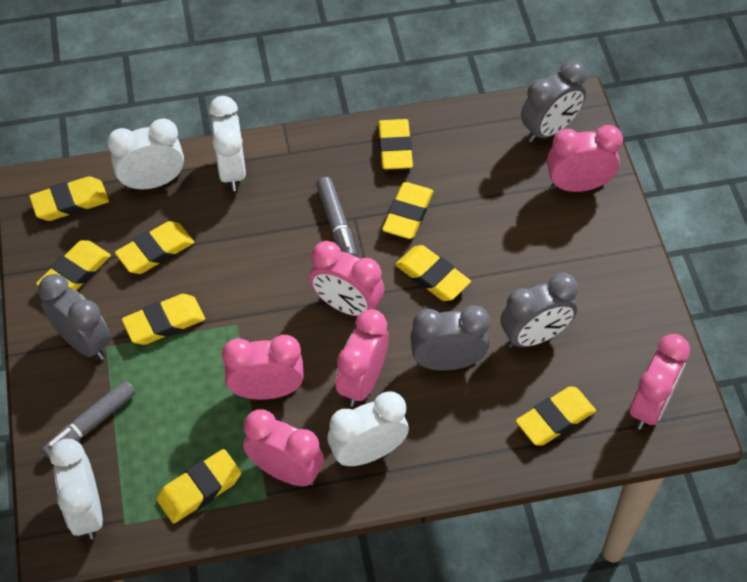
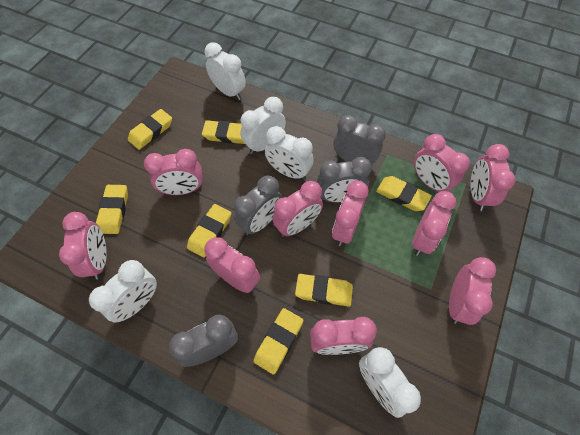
grey marker: [42,380,136,459] [316,177,357,257] = 2 -> none = 0
pink clock: [222,335,304,400] [243,409,324,486] [309,241,384,317] [336,309,389,407] [547,125,623,192] [630,334,690,430] = 6 -> [59,212,107,280] [144,149,203,195] [204,237,260,293] [272,181,323,237] [310,317,377,355] [332,181,369,246] [412,191,457,256] [414,134,470,192] [449,257,496,325] [471,144,515,211] = 10
white clock: [50,439,103,540] [107,119,184,190] [209,96,246,191] [327,391,409,466] = 4 -> [89,260,157,322] [205,42,246,100] [241,97,286,154] [265,126,314,180] [359,347,421,418] = 5
yellow eraser: [29,176,109,221] [36,240,111,290] [115,221,194,274] [122,294,205,345] [156,449,241,523] [378,119,413,169] [382,182,433,239] [395,245,471,301] [516,386,596,446] = 9 -> [96,185,128,234] [128,109,172,150] [187,204,231,257] [202,120,245,144] [254,308,304,375] [295,274,353,307] [376,176,432,211] = 7

